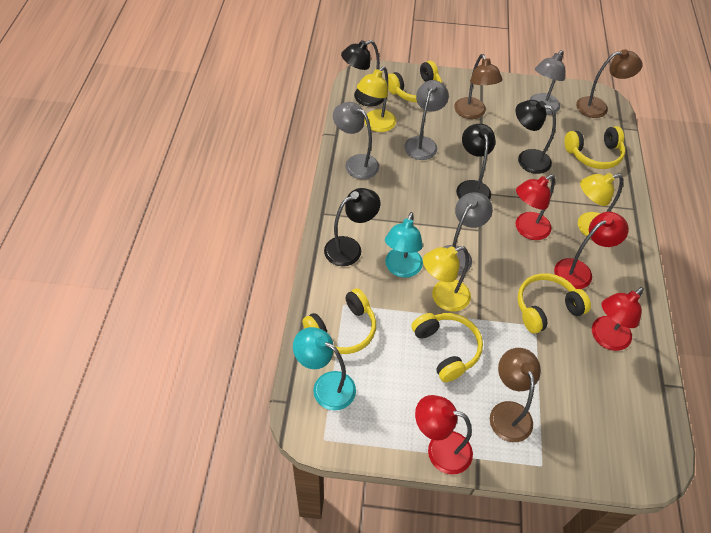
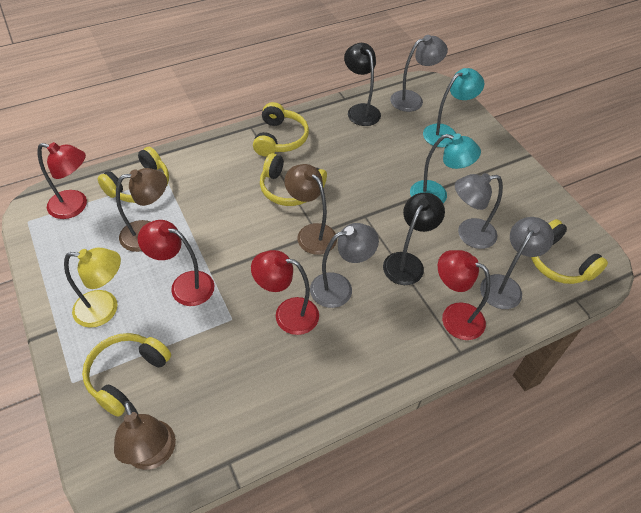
black lamp: [324,188,380,266] [341,40,384,106] [456,124,496,200] [516,100,556,174] = 4 -> [344,43,381,126] [383,192,445,285] = 2
yellow lamp: [357,66,396,132] [423,246,471,312] [578,173,623,236] = 3 -> [64,248,121,328] = 1

